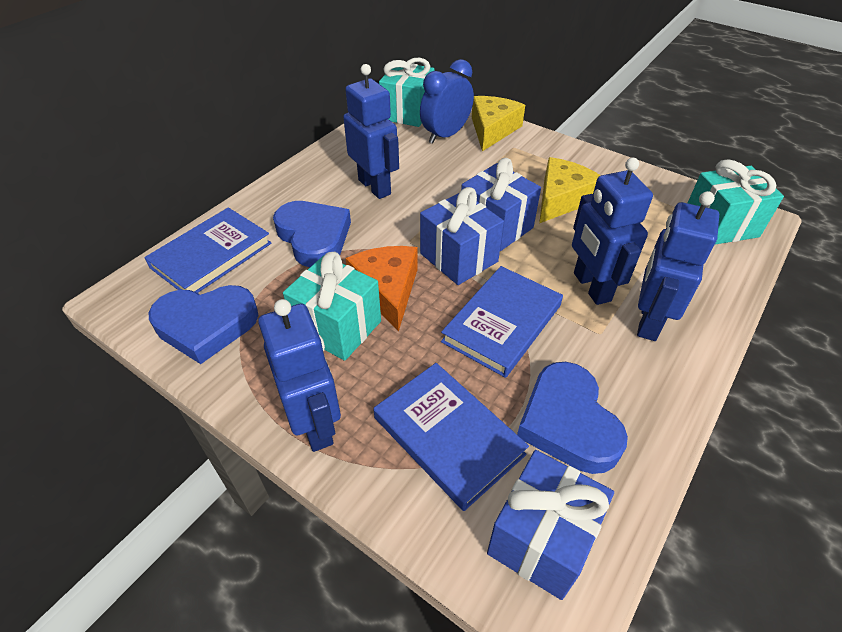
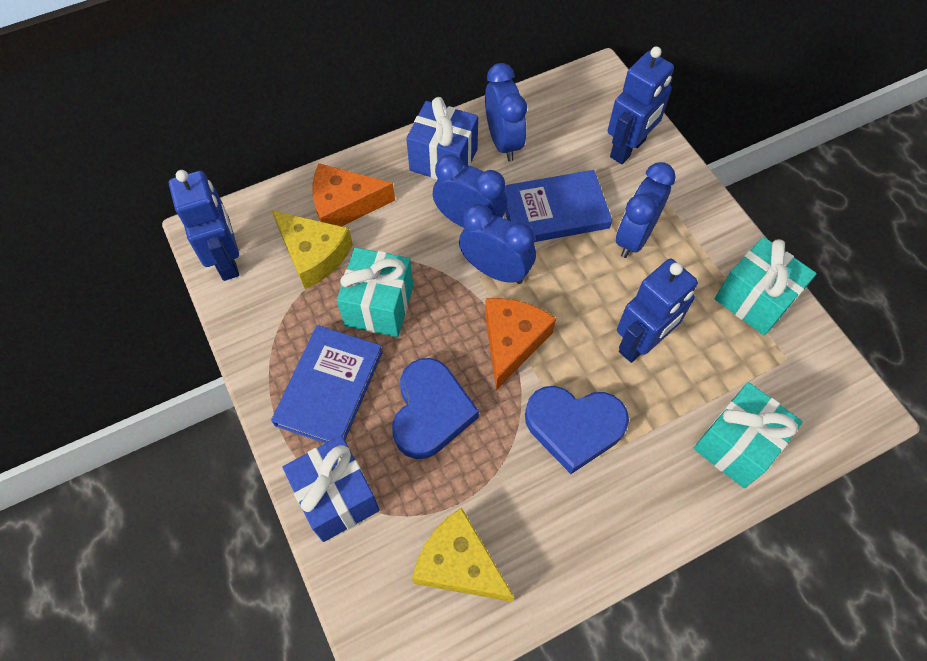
blue book: [144,207,272,293] [373,363,529,511] [441,266,563,378] = 3 -> [271,325,383,443] [504,170,612,242] = 2
blue clock: [420,59,474,144] = 1 -> [433,154,507,228] [459,204,536,284] [485,63,527,161] [616,162,676,258] = 4
blue gift: [420,187,504,285] [461,158,541,251] [487,450,614,600] = 3 -> [282,435,380,542] [406,97,478,180] = 2
blue heart: [149,285,258,364] [273,201,351,267] [517,362,628,474] = 3 -> [392,358,479,459] [525,386,629,474] = 2
blue robot: [258,299,341,452] [343,64,399,199] [572,158,653,305] [637,191,719,341] = 4 -> [169,170,239,281] [608,46,674,164] [617,258,698,363] = 3
orange cheese: [346,246,418,332] = 1 -> [312,163,395,226] [485,298,556,390] = 2

